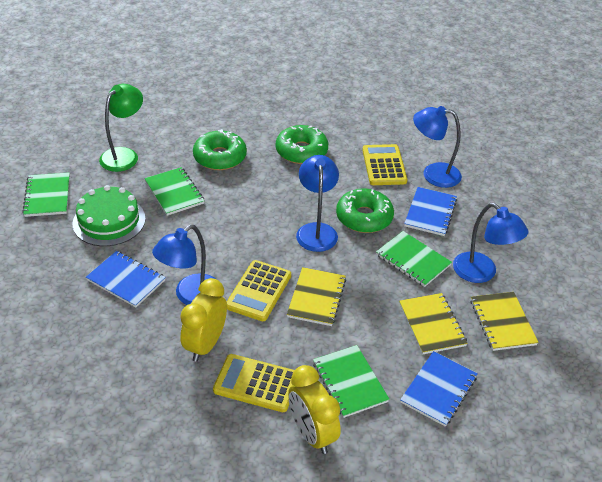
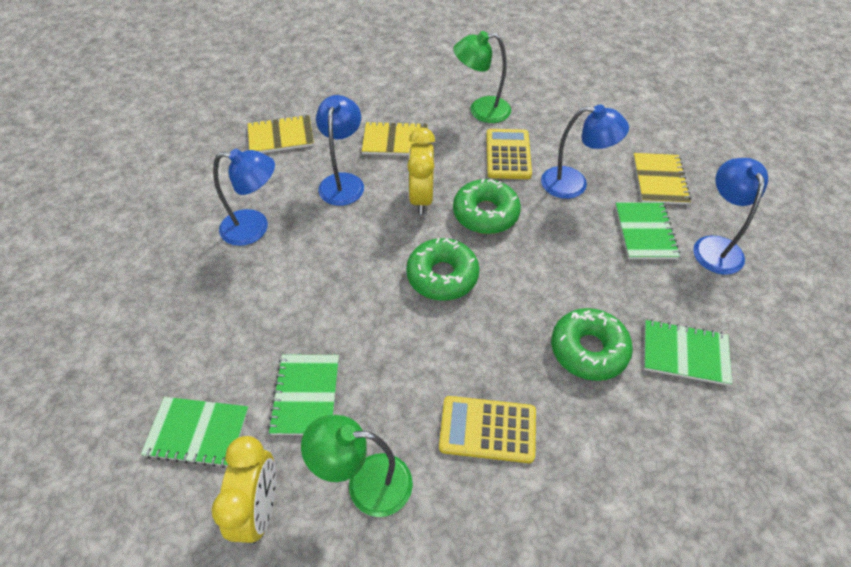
blue notebook: [86,251,166,308] [400,351,478,427] [404,187,457,236] = 3 -> none = 0
green cake: [73,185,146,246] = 1 -> none = 0
green lamp: [99,84,143,172] = 1 -> [301,415,413,517] [453,31,511,123] = 2
yellow calculator: [213,354,294,412] [227,260,291,321] [362,144,407,185] = 3 -> [439,396,536,463] [486,129,532,179] = 2

